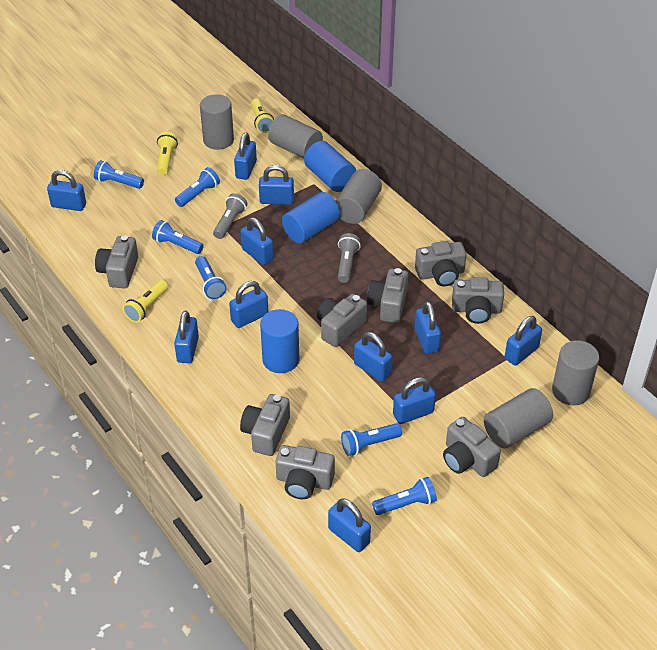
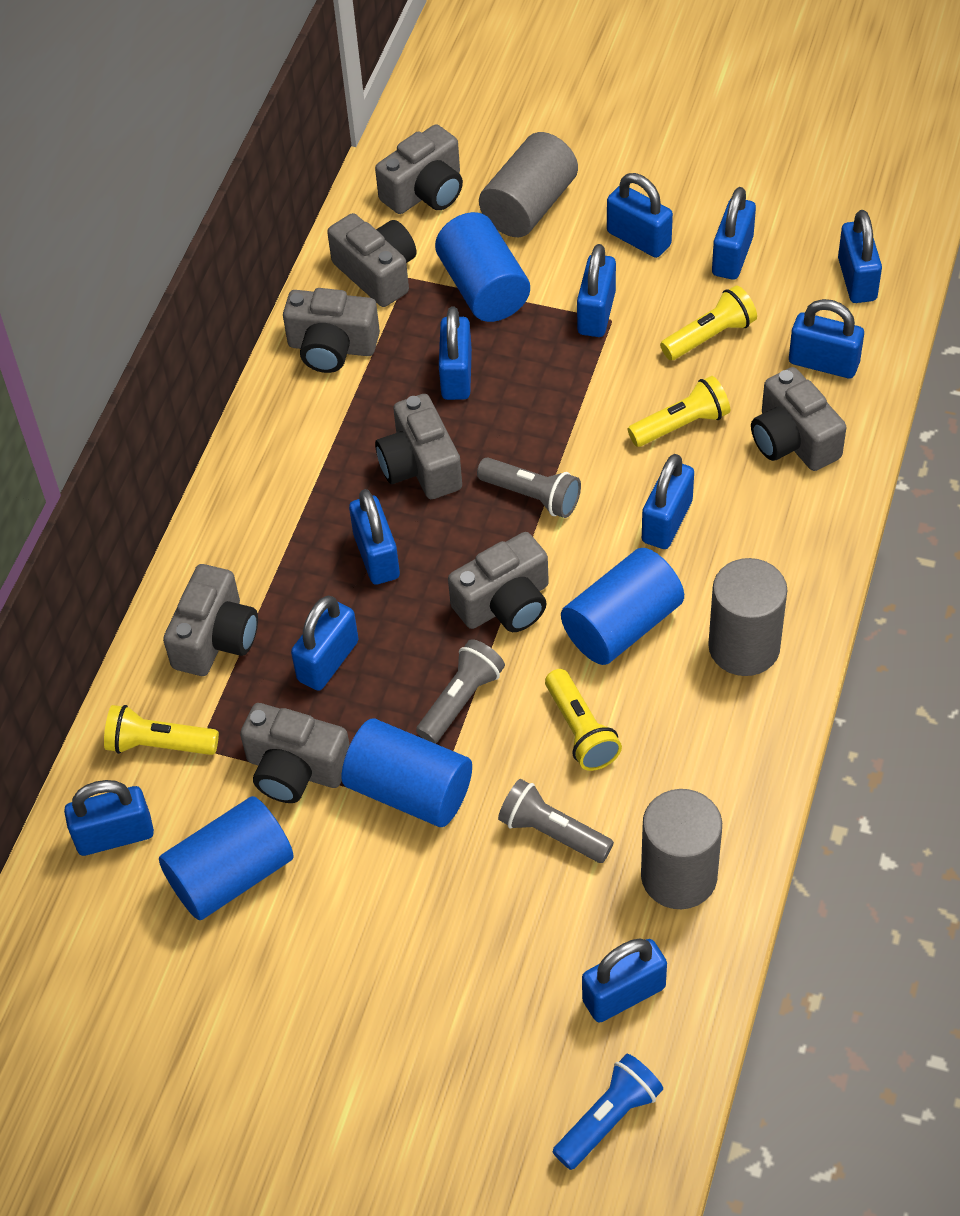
blue cylinder: [260,309,299,373] [282,192,340,244] [304,141,356,192] = 3 -> [159,796,294,920] [342,718,472,827] [435,212,530,322] [561,548,684,665] = 4
blue flashlight: [94,160,144,189] [152,220,204,254] [175,167,220,207] [195,256,227,299] [341,423,402,456] [372,477,437,515] = 6 -> [553,1054,663,1170] = 1
grey cylinder: [200,94,234,150] [268,114,323,159] [336,169,382,224] [484,388,553,449] [552,340,599,406] = 5 -> [479,132,578,237] [641,789,722,909] [708,558,787,676] = 3
grey flashlight: [213,193,247,239] [338,233,361,283] = 2 -> [416,639,505,743] [477,458,581,518] [498,779,614,863] = 3
yellow flashlight: [123,280,168,322] [157,132,178,175] [251,98,274,133] = 3 -> [104,705,219,755] [545,669,622,771] [628,376,730,447] [660,285,757,360] = 4

